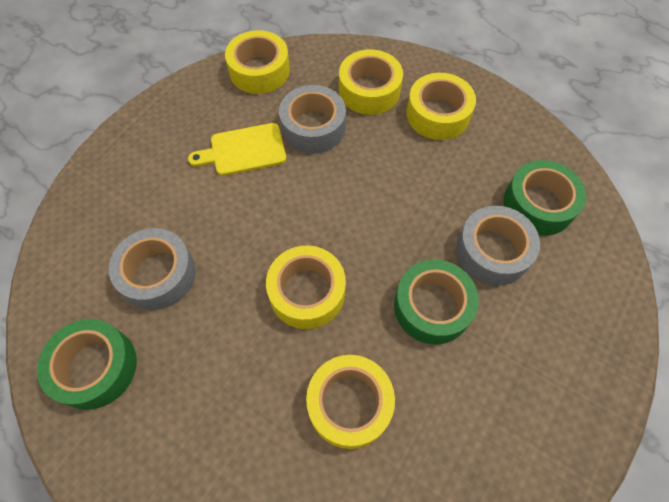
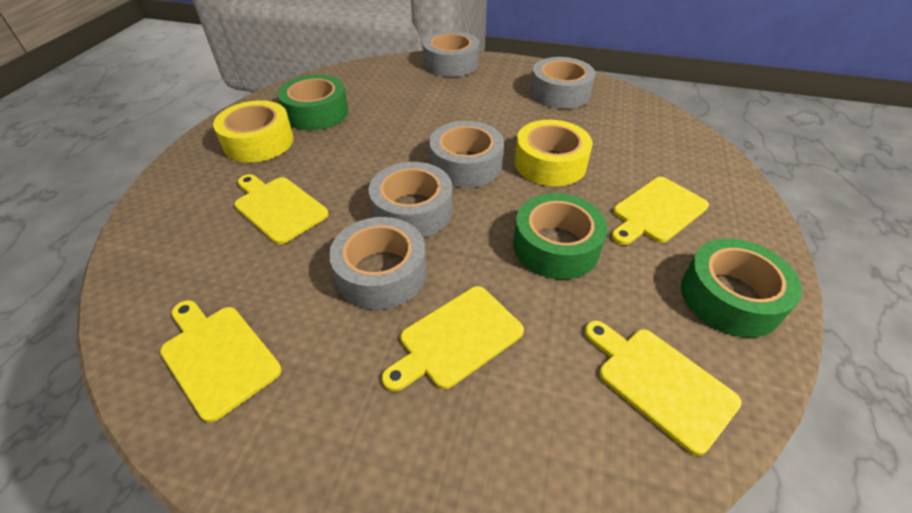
grey tape: [109,228,196,310] [279,85,346,153] [456,206,540,286] = 3 -> [329,217,426,310] [369,162,452,238] [423,31,479,77] [429,121,504,188] [530,57,595,109] = 5
yellow cutting board: [188,123,287,176] = 1 -> [160,300,282,423] [234,174,329,244] [382,286,524,392] [584,321,742,456] [611,177,709,245] = 5
yellow tape: [225,30,290,94] [266,246,346,329] [306,355,395,449] [339,49,403,115] [407,73,476,140] = 5 -> [213,100,294,163] [515,120,593,186] = 2

